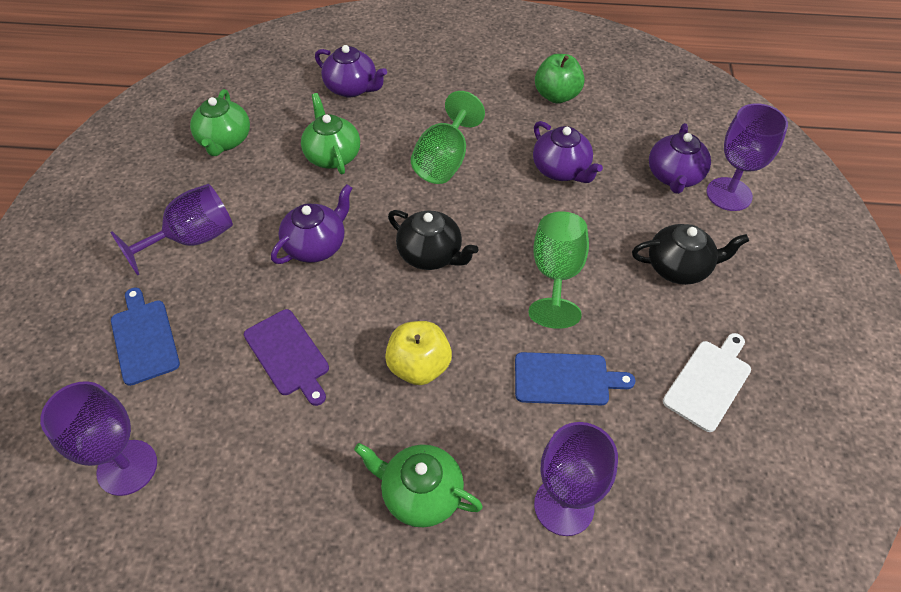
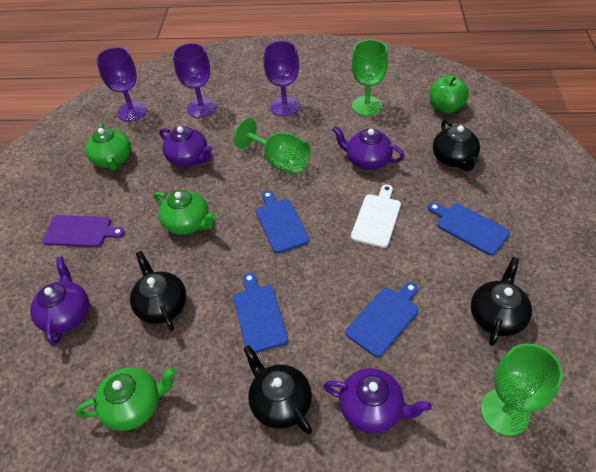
black teapot: [388,210,479,270] [632,224,749,285] = 2 -> [130,251,186,331] [244,345,312,434] [433,119,480,171] [471,257,532,346] = 4
blue cutting board: [111,287,180,386] [515,352,635,406] = 2 -> [233,273,288,353] [256,191,309,253] [345,282,418,357] [428,202,510,256] = 4
green goblet: [411,91,485,184] [528,211,589,329] = 2 -> [234,118,311,175] [352,39,388,116] [481,343,563,436] = 3
purple goblet: [40,381,157,496] [110,184,233,276] [534,422,618,536] [706,103,788,211] = 4 -> [96,47,147,122] [173,43,217,118] [264,41,300,116] = 3
yellow apple: [385,321,452,385] = 1 -> none = 0

